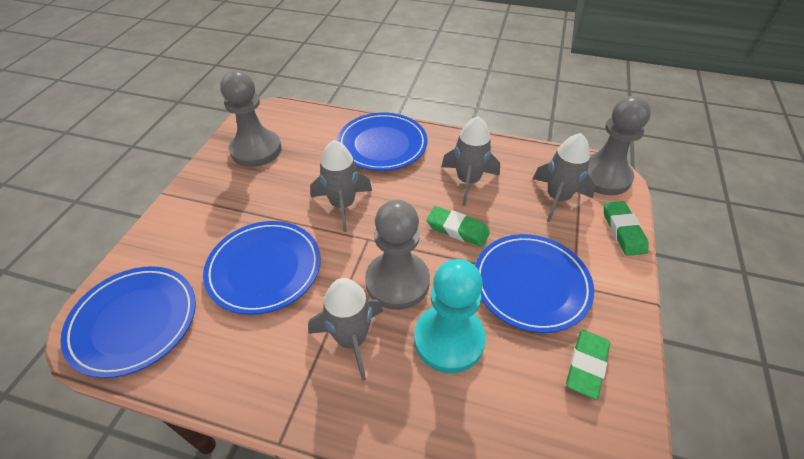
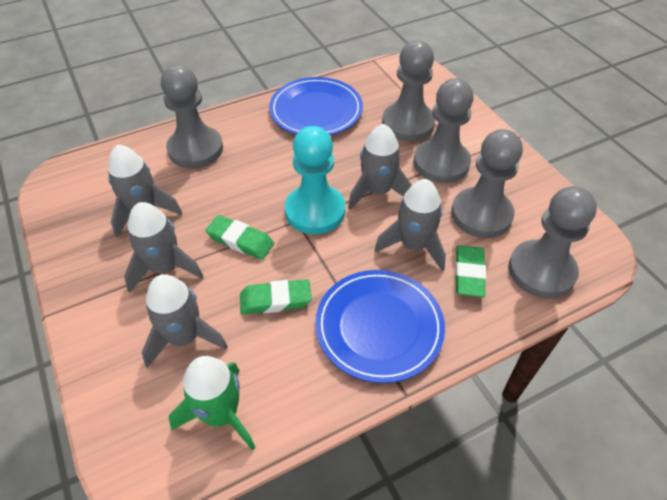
blue plate: [60,266,196,378] [203,221,321,315] [337,113,427,171] [475,234,594,333] = 4 -> [269,77,363,135] [315,270,445,383] = 2
green rocket: none = 0 -> [169,356,256,451] = 1
grey pawn: [220,71,281,167] [365,200,430,310] [588,96,651,195] = 3 -> [161,65,223,168] [382,40,435,141] [413,78,474,183] [451,129,523,238] [509,186,597,298] = 5
grey rocket: [308,278,383,381] [311,140,372,232] [441,116,500,206] [533,133,596,222] = 4 -> [108,145,182,238] [124,202,204,293] [142,274,228,368] [348,124,412,210] [375,179,446,271] = 5

